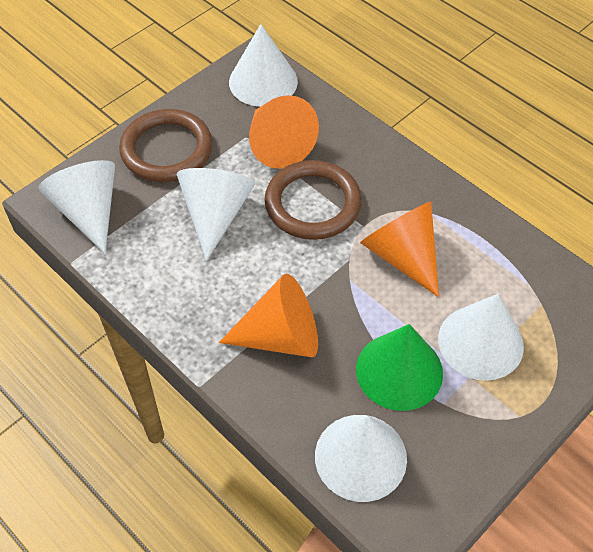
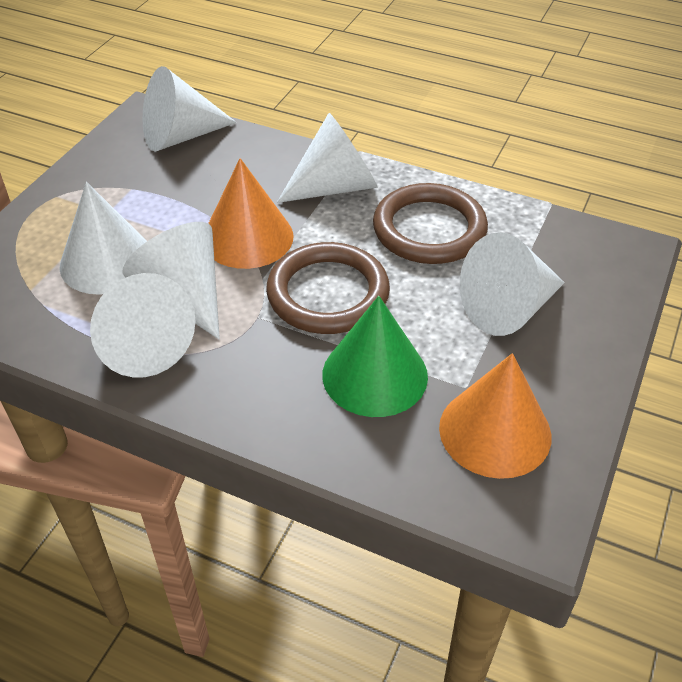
orange cone: [219,274,318,357] [249,95,319,169] [360,202,439,297] = 3 -> [208,158,294,269] [439,353,551,479] = 2
white cone: [38,160,115,254] [177,168,255,261] [229,24,298,107] [315,415,407,502] [438,294,524,381] = 5 -> [59,182,147,295] [90,273,196,378] [123,222,220,339] [142,66,237,152] [277,113,378,203] [460,232,565,336] = 6

